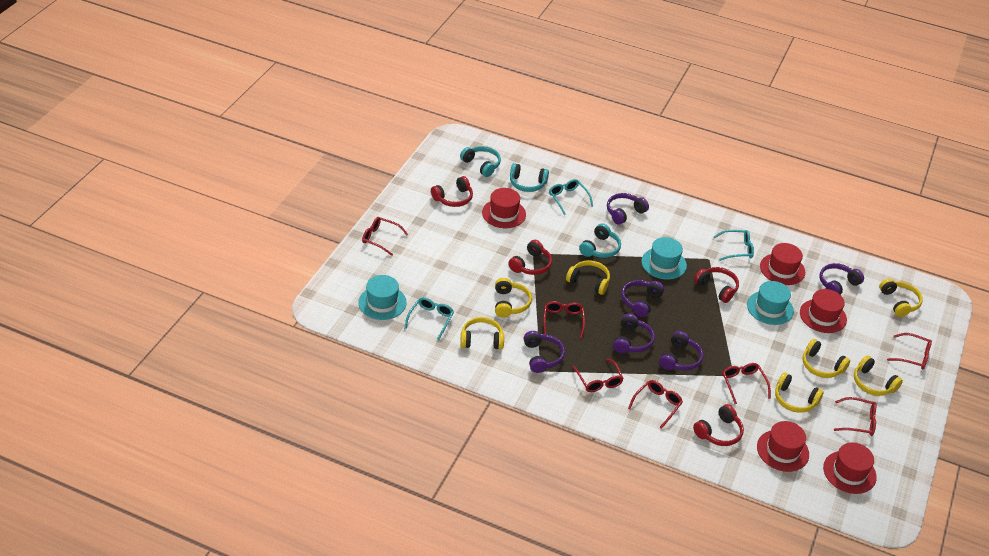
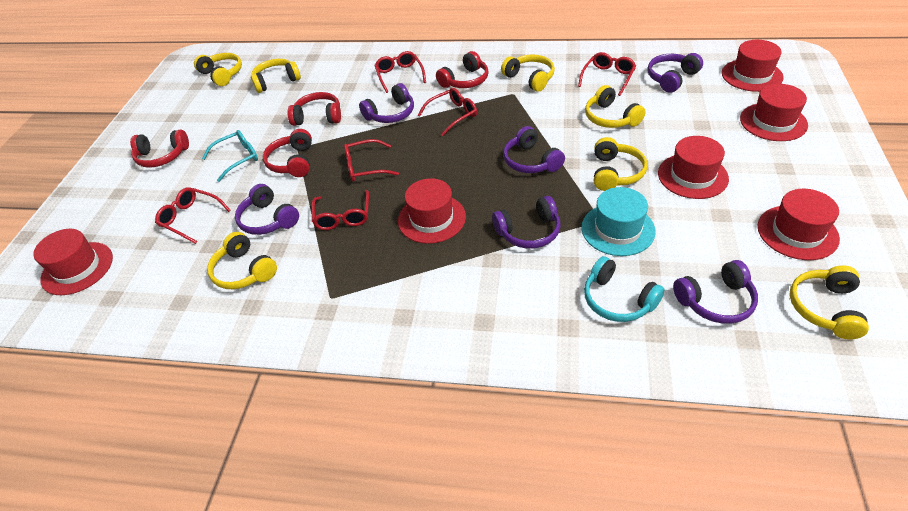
red glasses: [362,217,408,256] [543,301,585,338] [573,359,624,392] [628,380,683,429] [722,363,771,404] [834,397,876,436] [887,333,932,370] = 7 -> [155,187,231,244] [311,190,369,230] [344,139,399,181] [375,51,426,93] [418,88,477,136] [578,52,636,96] = 6
red hat: [482,188,526,228] [757,421,809,472] [760,243,805,285] [800,289,847,333] [823,442,877,494] = 5 -> [33,229,113,295] [398,178,466,244] [658,136,729,199] [722,40,784,92] [740,84,808,141] [758,189,840,260] = 6
turquoise glasses: [404,297,454,340] [549,179,593,215] [714,230,754,261] = 3 -> [202,130,258,182] = 1
turquoise hat: [358,275,407,320] [641,237,687,280] [747,281,794,325] = 3 -> [581,187,656,256] = 1
turquoise headphones: [460,146,501,177] [510,163,549,192] [579,223,621,258] = 3 -> [584,256,665,322] = 1

